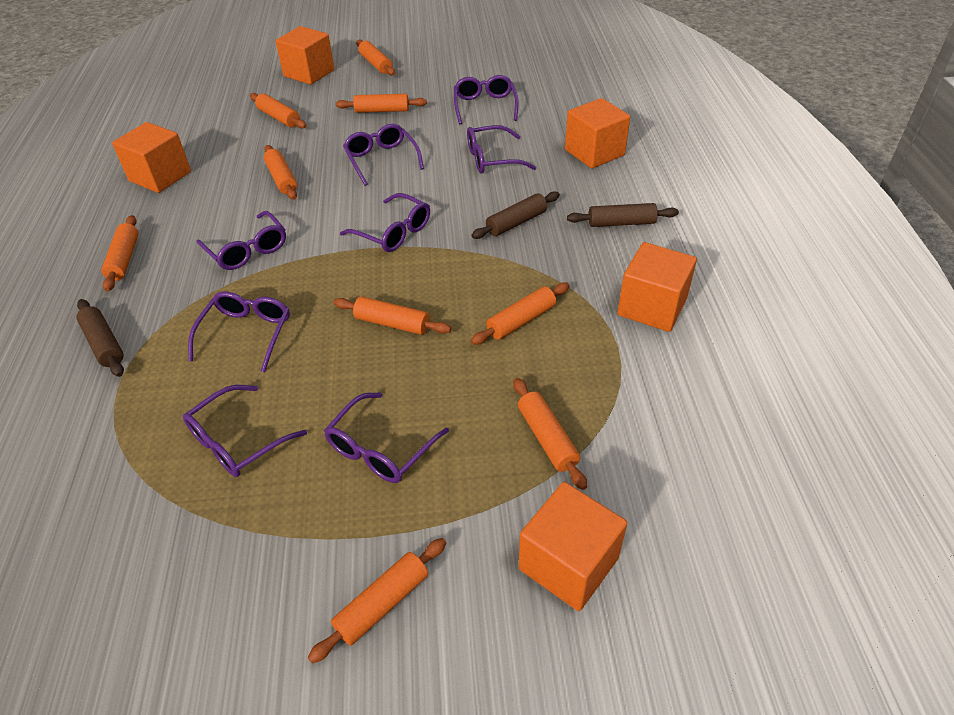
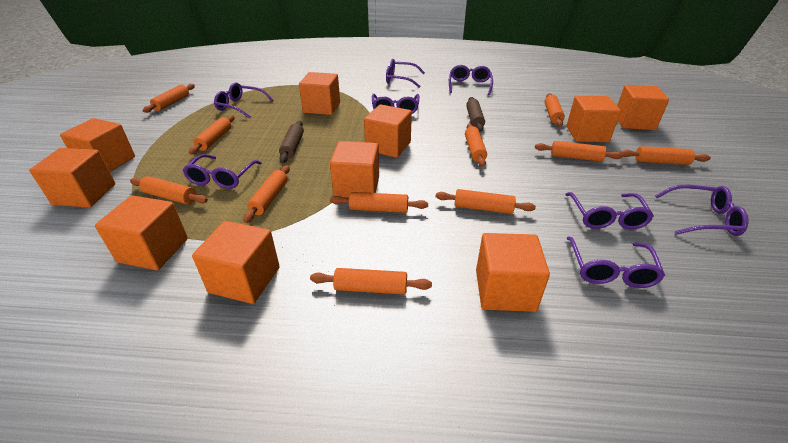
brown rolling pin: [76,299,124,377] [471,191,560,239] [567,203,679,227] = 3 -> [279,121,304,163] [466,97,485,132] = 2
orange cube: [112,122,191,193] [276,26,334,85] [519,482,627,611] [565,98,630,169] [618,242,697,332] = 5 -> [29,148,115,207] [60,118,135,172] [95,195,188,270] [192,221,280,304] [299,72,340,115] [330,141,379,198] [364,104,412,158] [476,233,550,312] [567,96,621,142] [617,85,669,130] = 10
orange rolling pin: [101,215,138,291] [250,93,306,129] [264,145,297,200] [308,538,446,663] [333,296,451,335] [335,94,427,113] [356,40,395,75] [471,282,569,345] [513,378,587,490] = 9 -> [130,176,208,204] [143,84,195,113] [189,115,234,154] [243,165,290,223] [310,268,432,295] [330,192,428,213] [435,189,536,214] [465,123,487,167] [535,141,623,162] [545,93,565,127] [620,146,711,165] = 11

